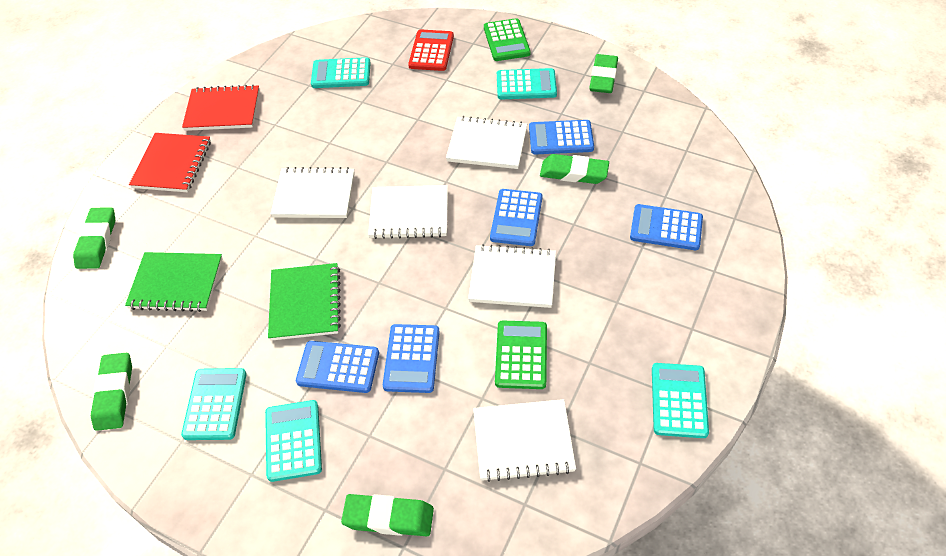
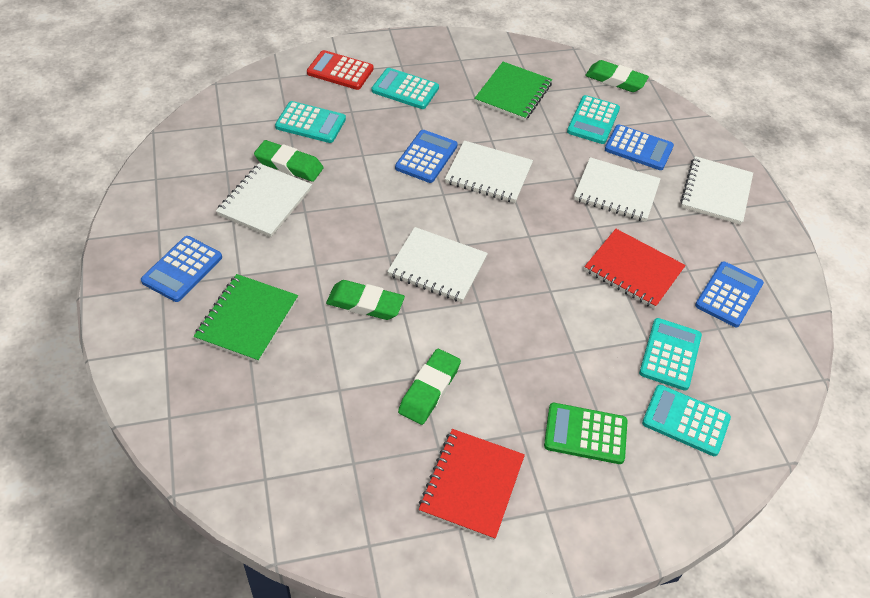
blue calculator: [296,341,379,393] [383,324,440,393] [490,189,542,246] [529,120,594,154] [630,204,703,250] = 5 -> [141,236,222,302] [395,130,458,183] [605,125,674,170] [695,261,764,327] = 4
green calculator: [484,18,531,61] [495,320,547,389] = 2 -> [544,403,628,464] = 1
green eraser: [73,207,115,269] [91,353,132,431] [341,494,434,536] [540,154,609,184] [589,54,618,93] = 5 -> [254,140,324,182] [326,280,405,320] [398,349,461,425] [585,60,649,92] = 4

